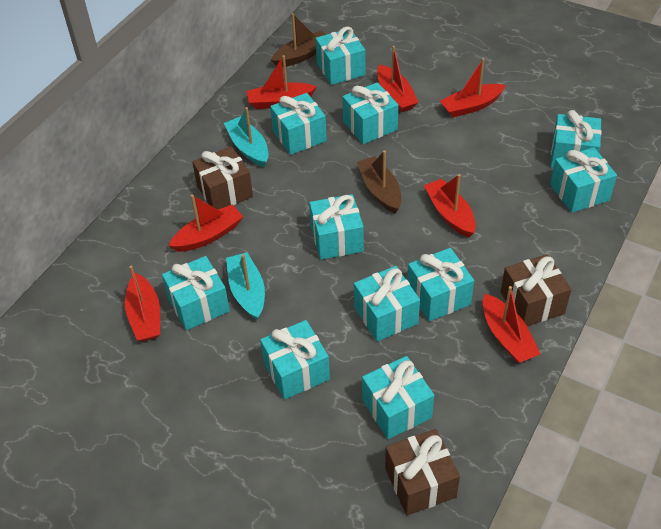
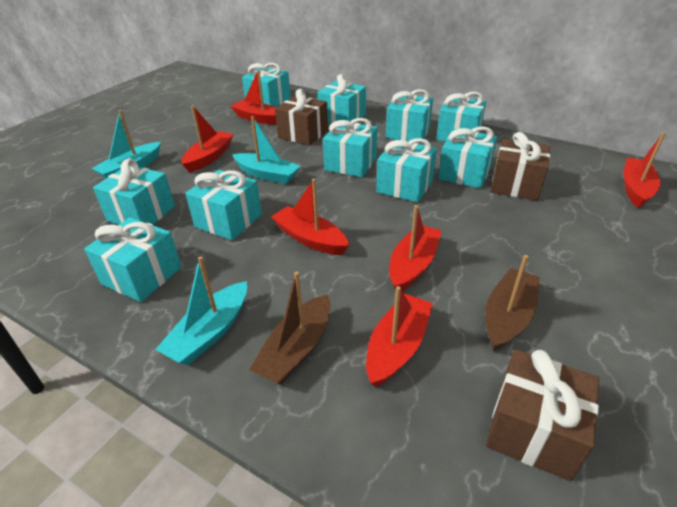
red boat: [125,266,160,342] [168,195,243,252] [247,55,317,109] [377,46,419,112] [424,174,476,238] [440,58,506,118] [483,286,541,363] = 7 -> [181,106,233,172] [230,70,277,125] [271,179,349,255] [366,286,433,387] [389,205,442,291] [623,132,666,208] = 6
turquoise boat: [224,107,268,167] [226,252,265,320] = 2 -> [91,110,161,179] [155,256,247,365] [232,116,300,184] = 3
turquoise gift: [162,256,230,331] [260,320,330,400] [270,93,327,155] [309,194,364,260] [316,26,365,85] [342,82,398,144] [354,266,420,342] [362,356,434,439] [407,248,474,321] [550,110,602,168] [550,147,617,213] = 11 -> [84,217,181,302] [93,158,175,225] [185,170,262,240] [242,63,291,107] [317,74,366,124] [323,118,377,177] [376,138,437,202] [386,89,433,141] [436,92,486,142] [438,126,497,189] = 10

